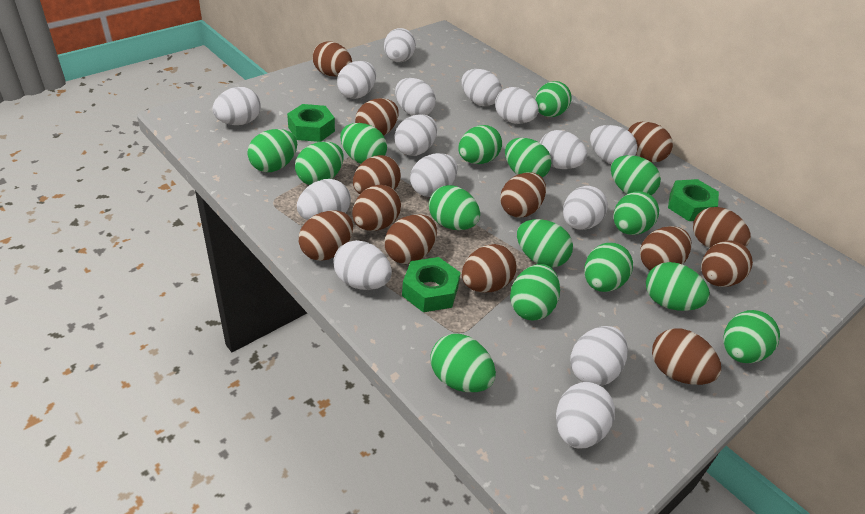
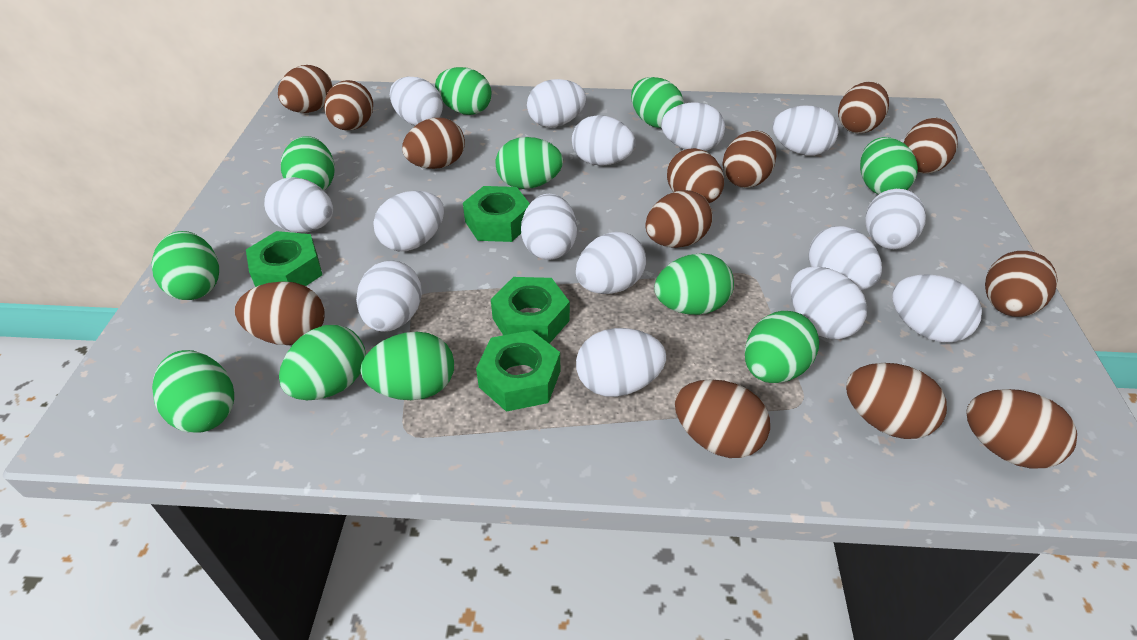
green egg: [247,129,297,172] [295,142,344,185] [340,123,387,164] [429,185,480,230] [430,334,496,392] [458,125,502,164] [505,138,551,178] [510,264,560,321] [517,219,573,267] [535,81,571,117] [584,243,633,292] [611,155,661,195] [613,191,659,235] [646,262,710,311] [723,310,780,363] = 15 -> [151,231,219,300] [152,350,234,433] [279,325,366,400] [281,136,335,190] [360,332,454,400] [435,67,491,115] [496,137,563,189] [631,77,684,128] [654,253,734,315] [745,311,819,383] [860,137,918,194] = 11
green nut: [287,104,335,142] [402,257,461,312] [668,179,719,221] = 3 -> [246,231,322,287] [463,186,530,242] [476,330,560,412] [491,277,570,344] = 4

